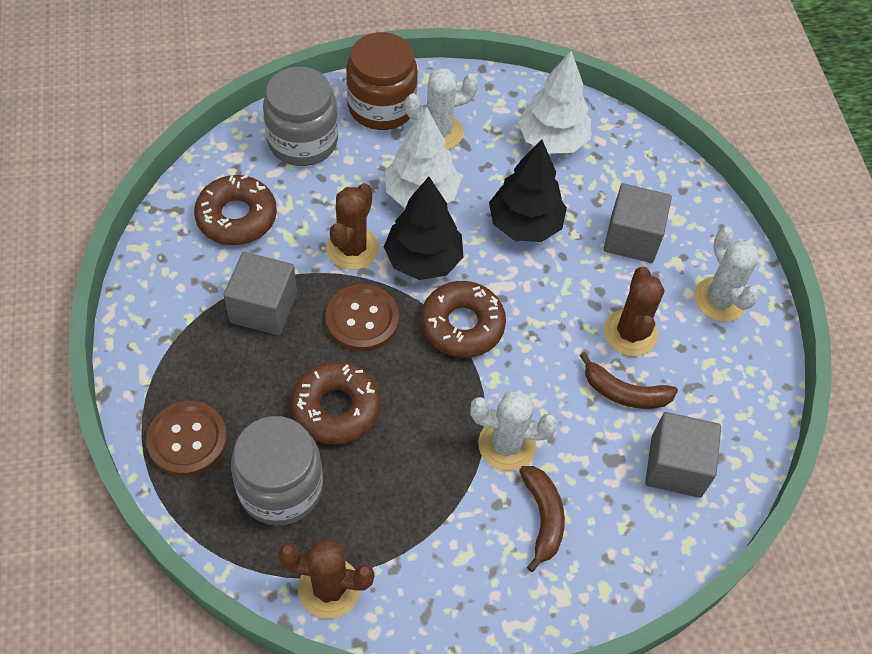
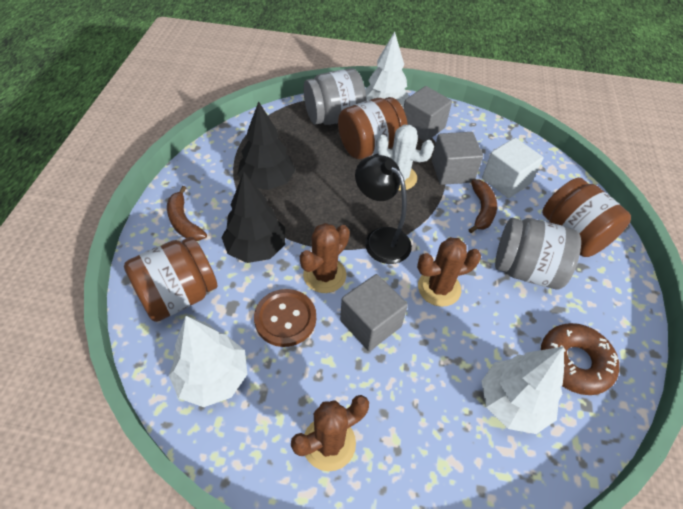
black lamp: none = 0 -> [355,155,412,264] = 1
brown button: [146,401,227,477] [325,284,399,351] = 2 -> [254,289,316,347] = 1
brown donut: [194,175,277,245] [291,361,381,445] [421,281,506,358] = 3 -> [541,323,619,395] = 1
brown jar: [346,32,418,130] = 1 -> [124,237,218,322] [338,97,408,159] [542,178,631,257] = 3
white cactus: [405,68,478,149] [470,390,558,471] [694,227,760,322] = 3 -> [376,125,434,191] = 1
white cube: none = 0 -> [482,138,544,198] = 1
white tree: [385,107,461,208] [518,51,591,154] = 2 -> [169,316,247,407] [365,32,410,108] [481,347,564,434] = 3

